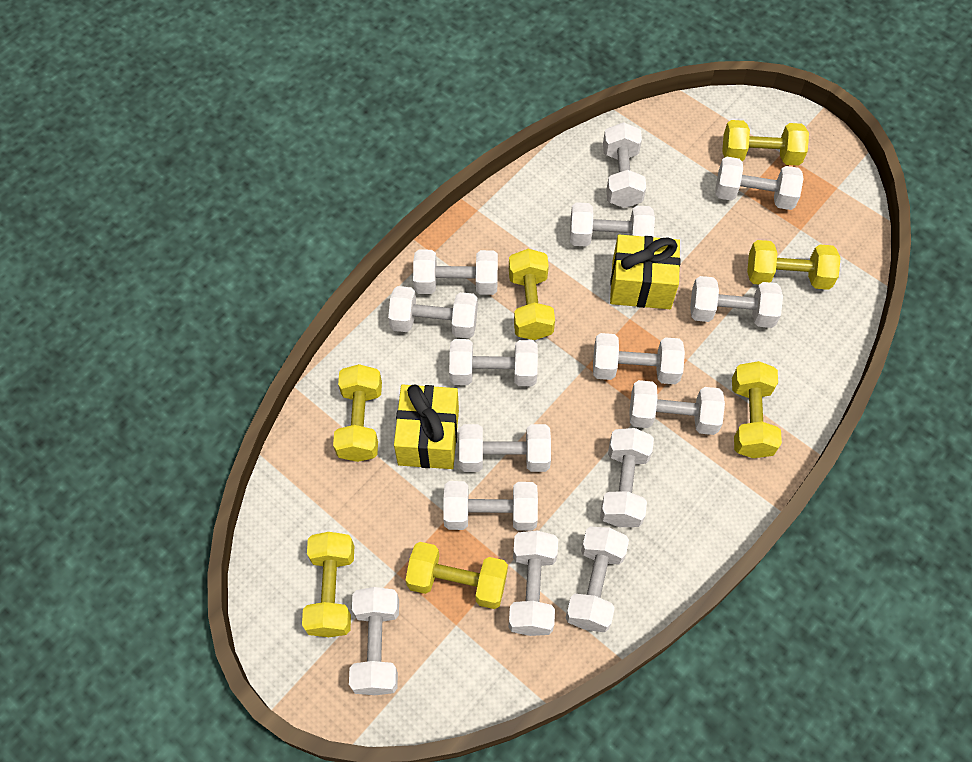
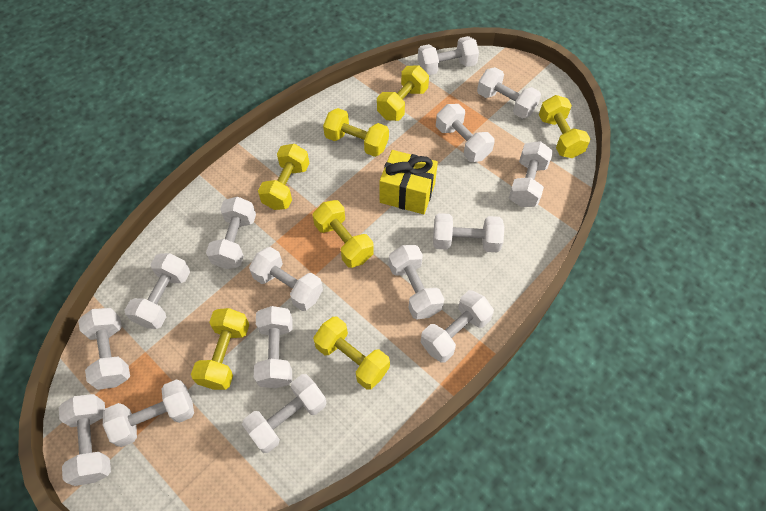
yellow gift: [394,385,459,469] [610,235,681,309] = 2 -> [379,150,438,214] = 1

